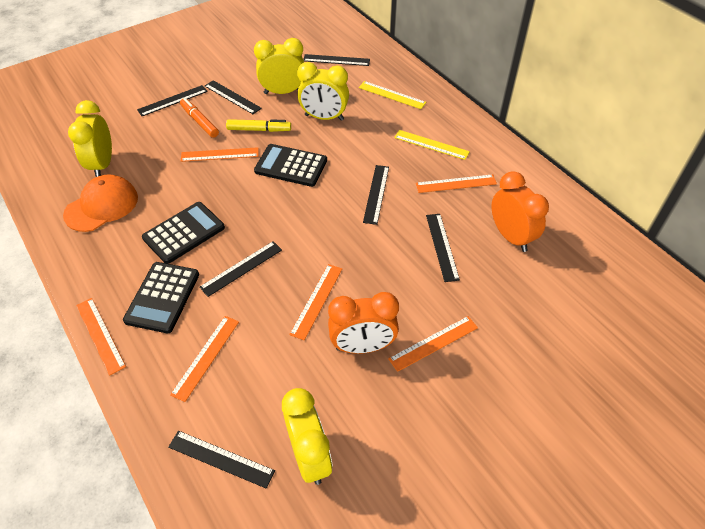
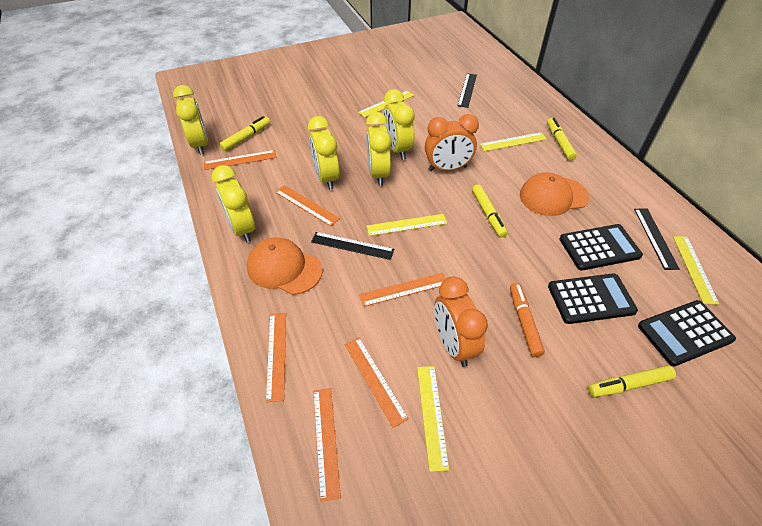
black ruler: [137,85,208,116] [169,431,275,489] [199,241,282,297] [205,80,262,114] [303,54,370,66] [363,165,389,225] [426,214,460,282] = 7 -> [311,232,394,260] [458,73,477,108] [634,208,679,270] = 3
orange cap: [63,174,138,232] = 1 -> [247,237,323,295] [520,172,589,216] = 2
yellow clock: [68,100,112,177] [254,38,304,94] [282,388,332,485] [297,62,349,121] = 4 -> [173,85,208,155] [211,165,255,243] [308,116,340,190] [366,112,391,186] [383,89,415,160] = 5
yellow marker: [226,119,291,132] = 1 -> [220,116,270,151] [472,185,508,238] [547,118,577,160] [588,365,676,397] = 4
yellow ruler: [359,81,426,109] [394,130,470,160] = 2 -> [358,91,414,118] [366,214,447,236] [417,366,449,472] [480,132,547,151] [673,236,719,305] = 5

